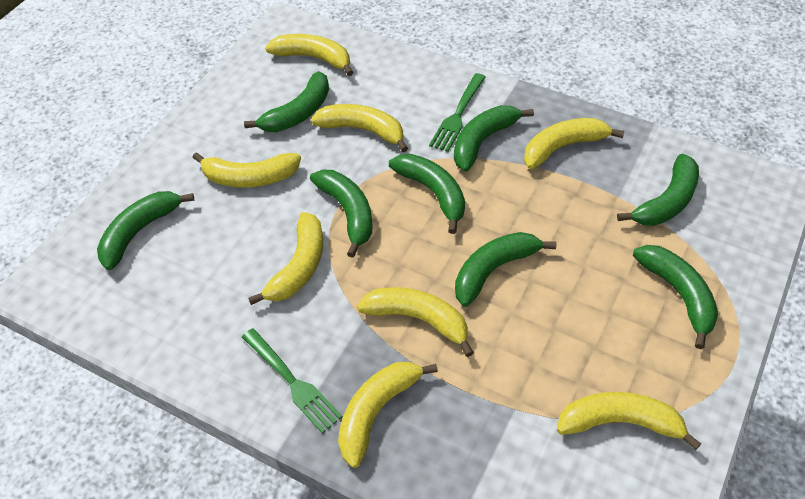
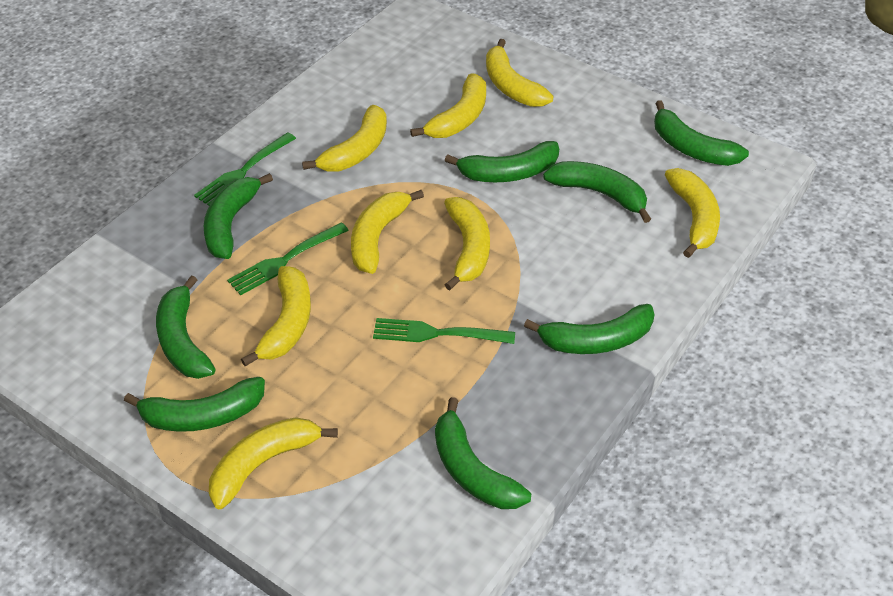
green fork: [242,328,343,434] [429,73,486,152] = 2 -> [194,132,296,206] [227,222,349,295] [373,318,515,344] = 3

